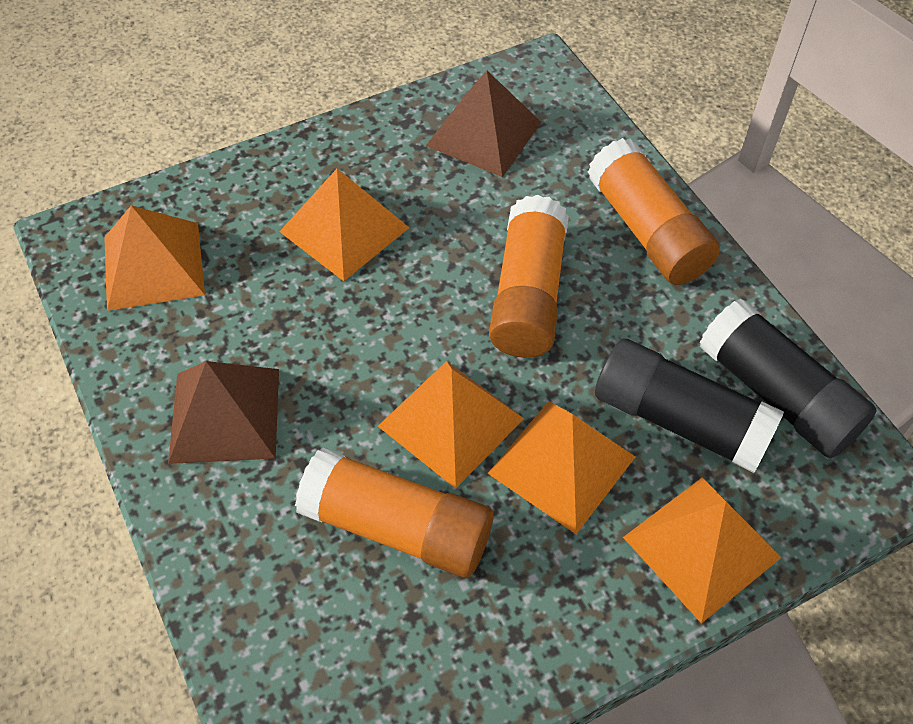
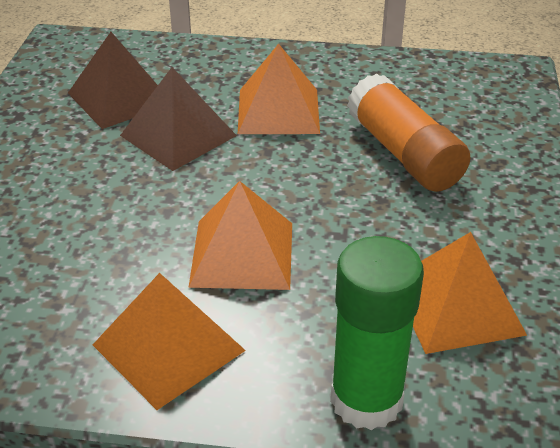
black glue stick: [595,339,784,473] [699,299,877,458] = 2 -> none = 0
green glue stick: none = 0 -> [330,236,424,430] = 1
orange glue stick: [295,447,493,578] [489,195,569,358] [588,138,720,285] = 3 -> [347,73,470,192] = 1
orange pyramid: [104,205,205,311] [279,169,409,281] [378,361,524,488] [488,401,635,534] [623,477,782,624] = 5 -> [93,273,246,410] [188,181,292,290] [238,44,320,134] [413,232,527,354] = 4

